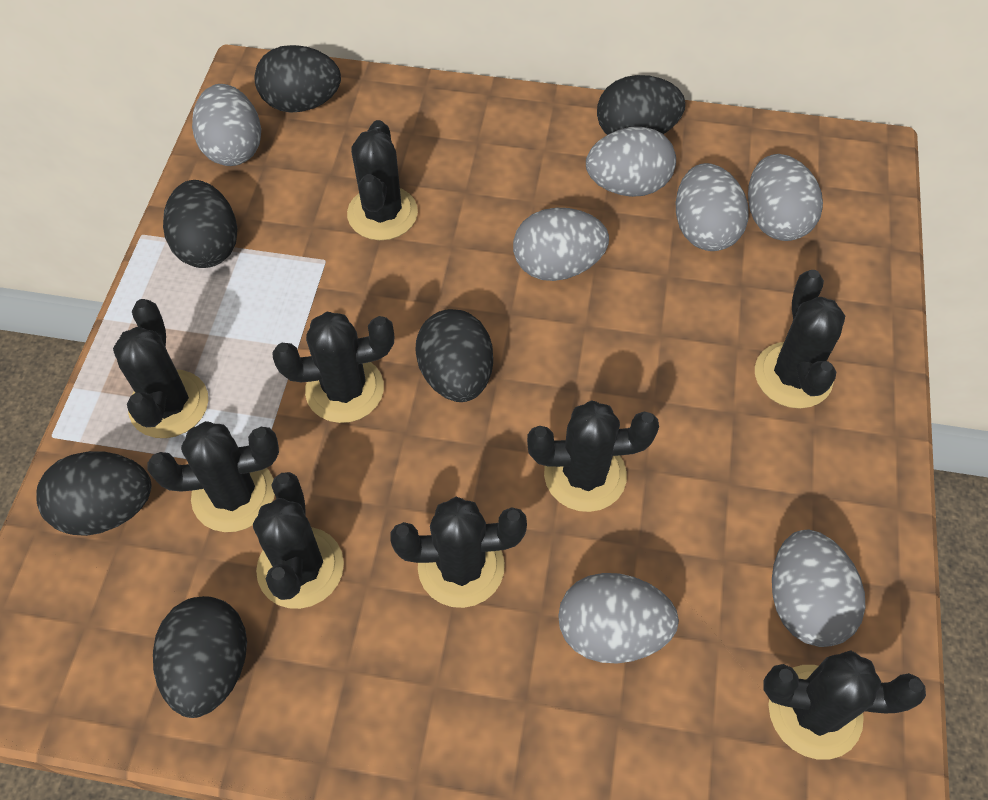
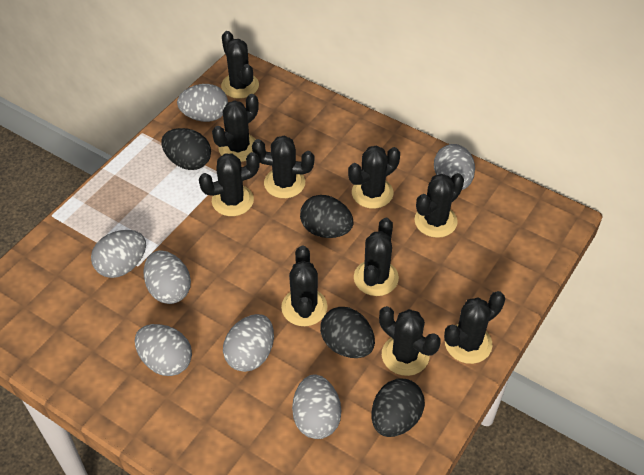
black cactus: [113,299,208,438] [147,421,279,532] [253,472,344,609] [272,312,394,423] [347,120,418,240] [390,497,527,608] [527,400,659,512] [755,270,845,409] [763,650,926,760] = 9 -> [199,152,260,216] [212,94,259,162] [221,31,259,99] [252,136,314,198] [281,246,328,326] [348,146,400,209] [354,218,399,296] [379,306,441,376] [415,173,464,238] [444,291,505,364] = 10
black egg: [36,451,152,536] [153,596,247,718] [163,180,237,268] [254,45,341,113] [415,309,493,402] [597,75,685,135] = 6 -> [161,128,211,170] [300,195,353,238] [320,307,375,358] [371,379,425,437] = 4

